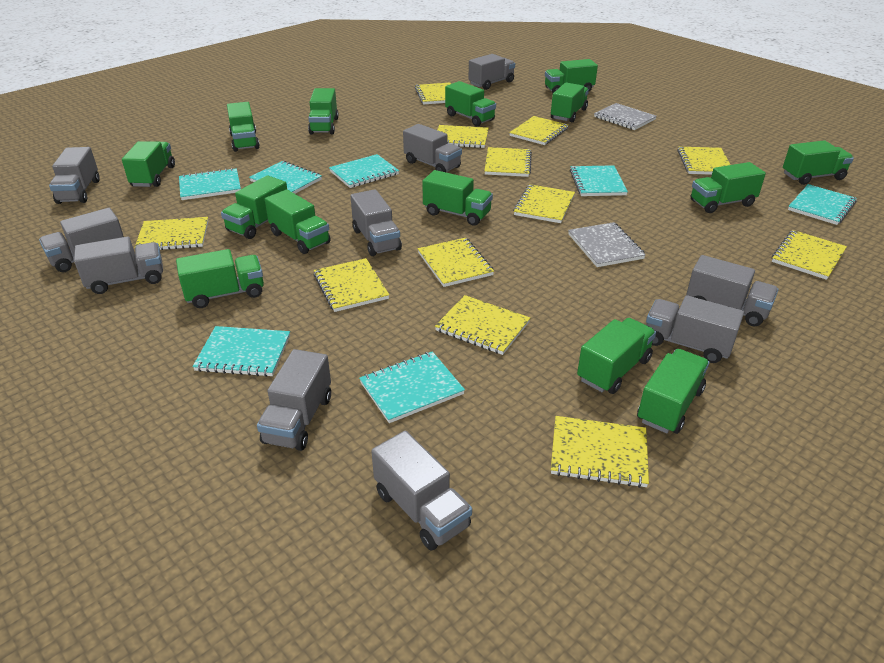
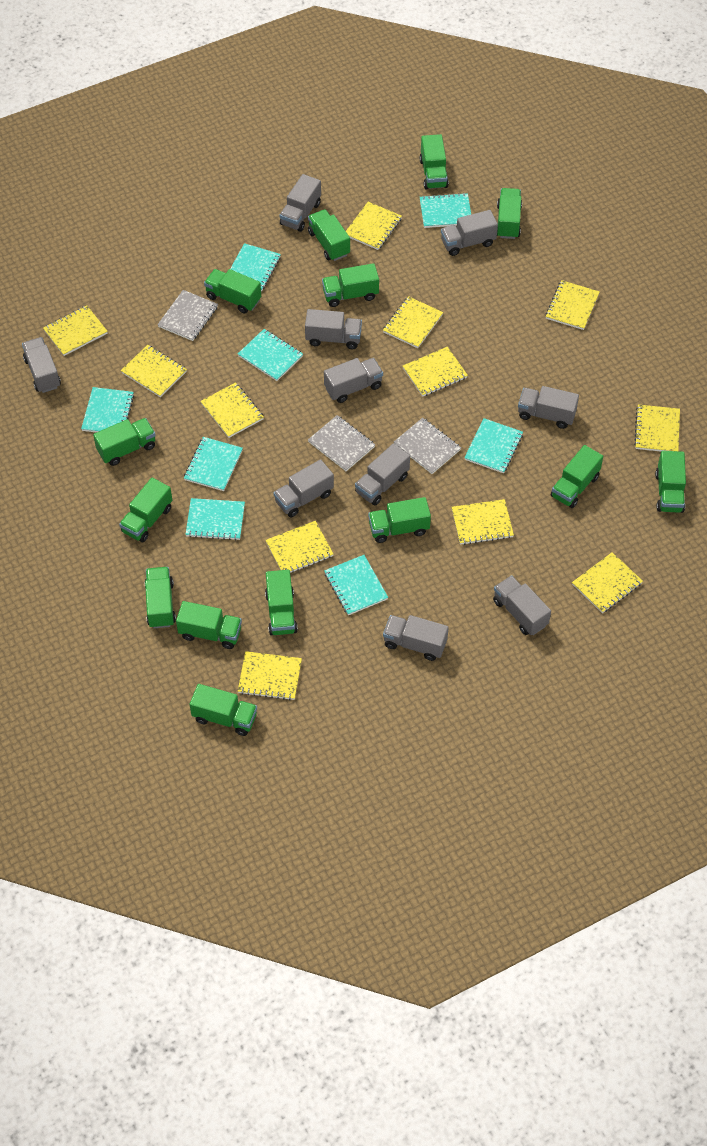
grey notebook: [568,222,646,267] [594,103,657,130] = 2 -> [158,290,218,341] [308,415,375,471] [394,418,461,474] = 3
turquoise notebook: [179,168,241,200] [192,326,290,377] [249,161,322,194] [329,154,399,188] [359,351,465,423] [570,165,628,196] [788,184,857,225] = 7 -> [81,387,134,433] [184,437,243,491] [185,498,245,541] [230,243,281,292] [238,329,303,381] [324,555,388,615] [420,193,471,228] [464,418,523,473] = 8

